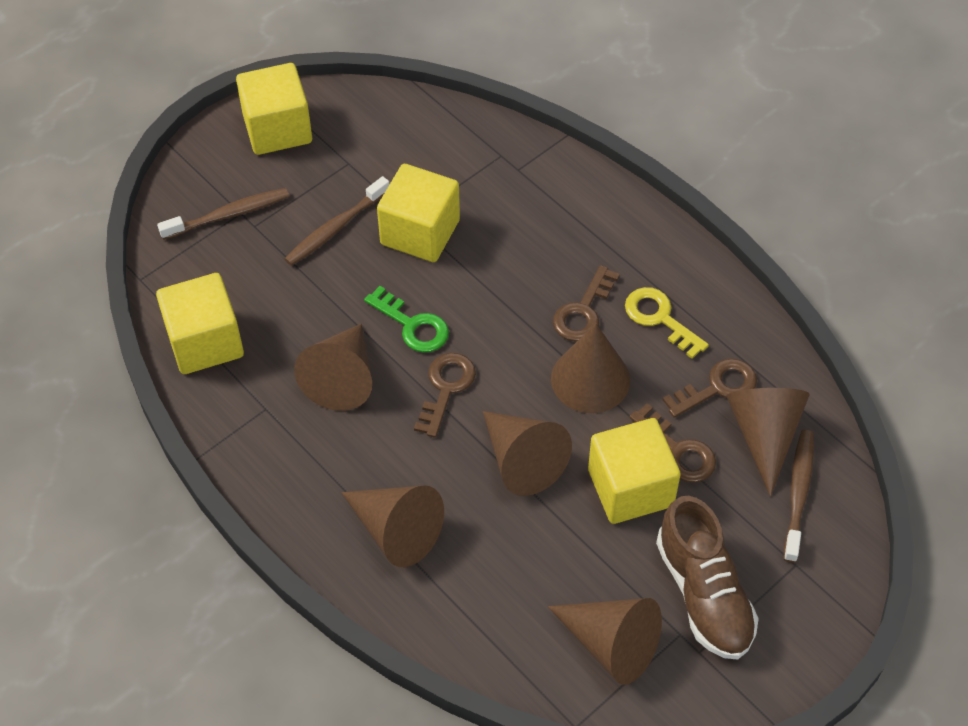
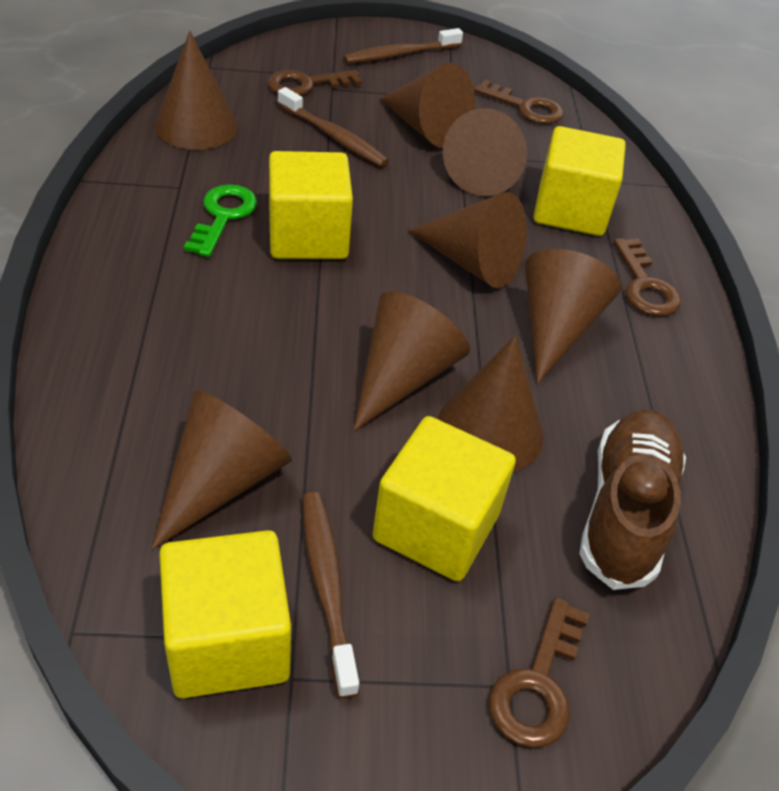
brown cone: [294,324,372,411] [342,485,444,567] [483,411,572,496] [548,598,662,685] [551,324,630,413] [726,388,810,496] = 6 -> [151,390,292,550] [155,31,238,150] [353,291,470,431] [379,63,475,148] [408,192,527,288] [438,336,544,472] [443,108,527,196] [525,249,621,384] = 8
yellow key: [625,287,709,359] = 1 -> none = 0

